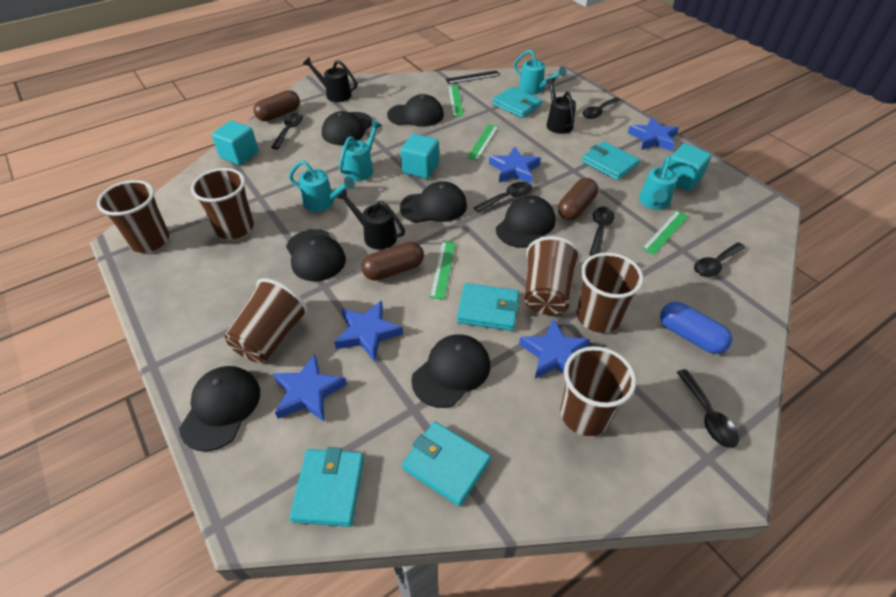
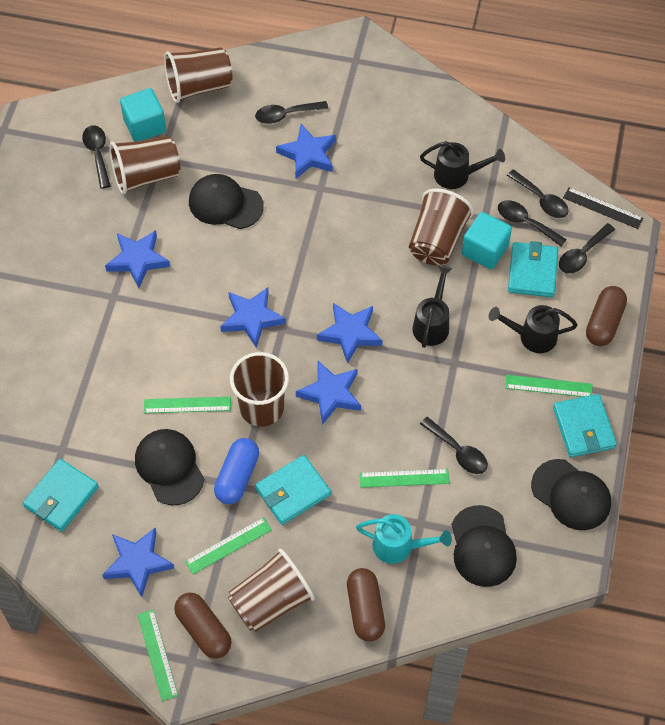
black cap: [179,366,260,452] [286,229,346,281] [322,111,373,145] [387,94,444,127] [400,181,467,223] [411,334,490,408] [496,195,555,248] = 7 -> [135,429,204,505] [189,174,264,229] [451,505,517,587] [531,459,611,530] = 4
blue star: [273,354,347,422] [334,300,403,362] [489,147,541,184] [519,319,590,379] [628,117,679,151] = 5 -> [102,528,174,597] [105,230,170,288] [220,287,286,348] [276,124,336,179] [296,361,361,425] [317,303,383,364] = 6
brown cup: [97,180,169,253] [191,168,254,239] [225,278,308,362] [524,236,581,315] [560,346,636,436] [577,252,644,333] = 6 -> [109,136,180,194] [164,47,233,103] [228,549,315,632] [230,352,289,427] [409,189,474,265] = 5
green ruler: [430,241,456,300] [448,85,464,117] [467,124,498,161] [642,211,689,255] = 4 -> [137,610,178,701] [144,397,231,413] [185,517,272,574] [360,469,449,488] [505,375,592,397] = 5
turquoise cube: [212,121,259,165] [401,134,439,179] [668,144,712,191] = 3 -> [120,88,166,142] [462,212,512,270] = 2
turquoise wallet: [289,447,364,527] [402,421,491,506] [457,283,519,331] [492,87,542,118] [582,142,640,180] = 5 -> [23,459,99,532] [255,455,331,525] [508,241,558,298] [553,394,617,457] = 4
turquoise watering can: [289,161,355,212] [339,120,382,181] [514,50,567,94] [639,156,678,210] = 4 -> [356,514,452,564] = 1

